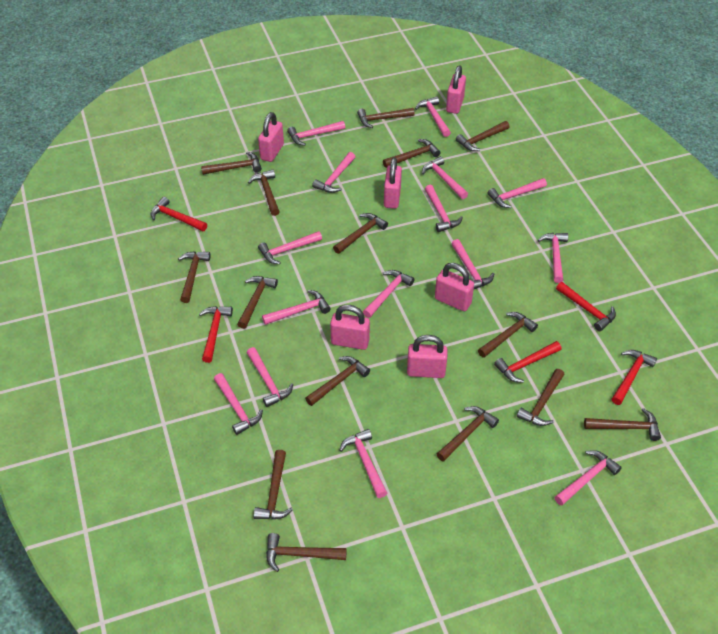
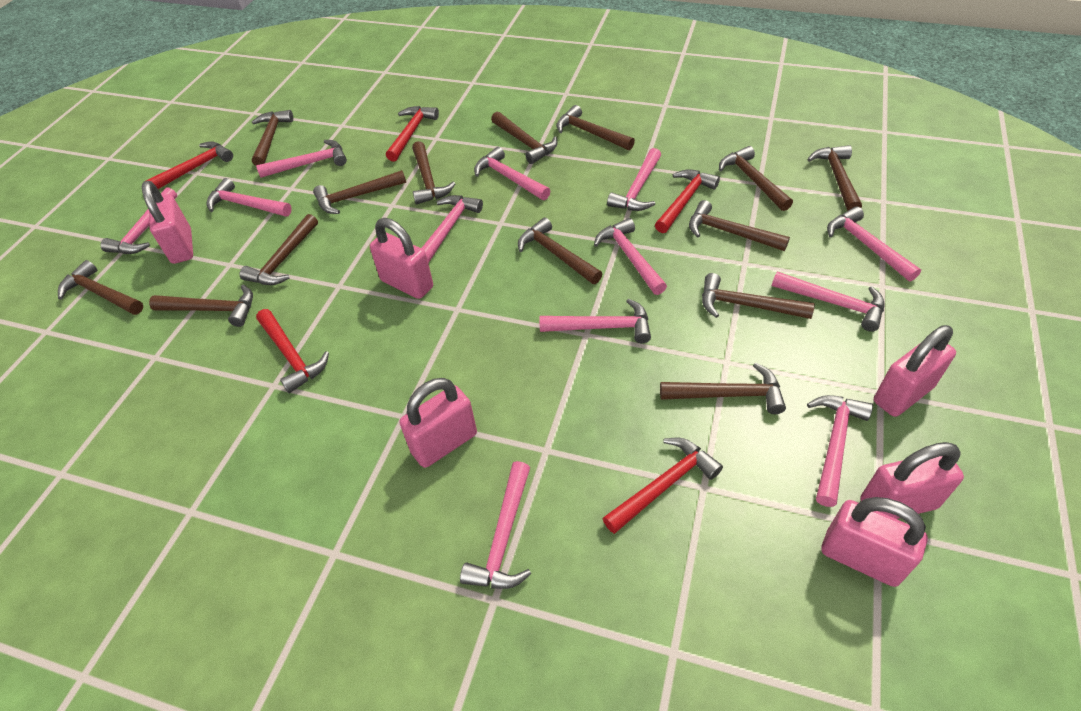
brown hammer: [178,251,210,303] [201,152,262,175] [237,276,278,329] [248,169,280,216] [254,450,293,519] [266,533,347,572] [305,356,370,406] [333,213,388,254] [357,108,414,128] [383,139,441,168] [437,406,499,462] [456,121,509,151] [478,312,538,358] [517,369,564,426] [584,408,661,441] = 15 -> [58,260,143,315] [149,285,253,327] [239,214,318,285] [252,110,293,166] [313,170,406,214] [412,141,456,205] [491,112,557,164] [518,217,602,284] [556,105,635,150] [660,363,786,414] [689,200,790,251] [702,273,815,319] [719,146,793,211] [807,145,862,211] = 14
pink hammer: [214,373,263,435] [247,347,293,407] [258,231,322,264] [262,290,331,325] [287,121,345,146] [312,152,355,193] [339,429,387,498] [363,270,415,318] [415,96,451,137] [422,156,468,199] [425,185,463,232] [451,239,494,289] [487,178,547,208] [538,233,568,283] [555,450,622,506] = 15 -> [100,187,177,254] [207,178,292,217] [256,140,347,178] [421,195,483,263] [460,461,531,589] [474,147,550,200] [540,299,651,343] [594,218,667,295] [607,148,661,211] [772,271,884,332] [807,395,873,507] [827,206,921,282] = 12

